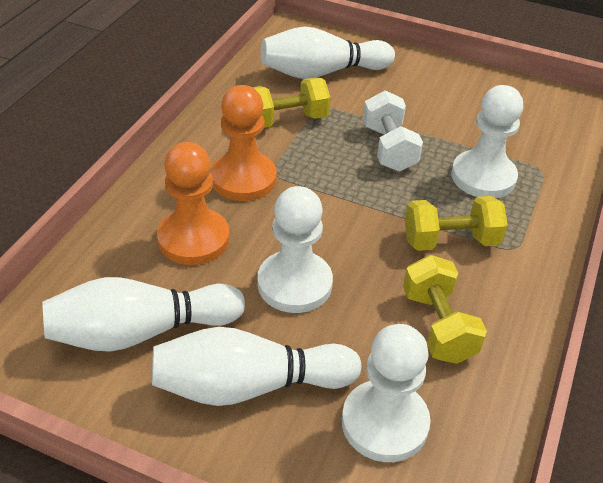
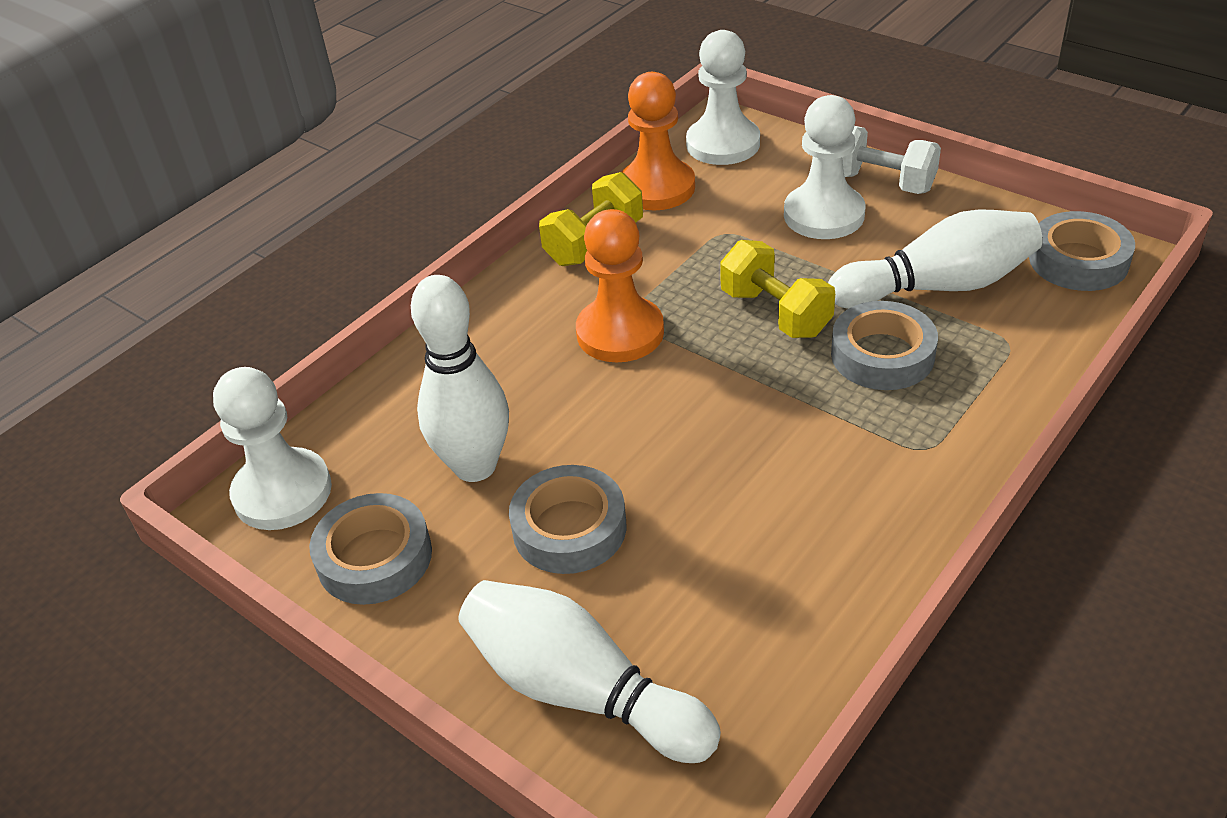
grey tape: none = 0 -> [309,493,432,605] [509,465,626,574] [831,301,938,390] [1029,211,1135,291] = 4
yellow dumbbell: [252,77,331,128] [403,255,487,364] [405,196,508,251] = 3 -> [539,172,643,266] [720,240,835,338] = 2

